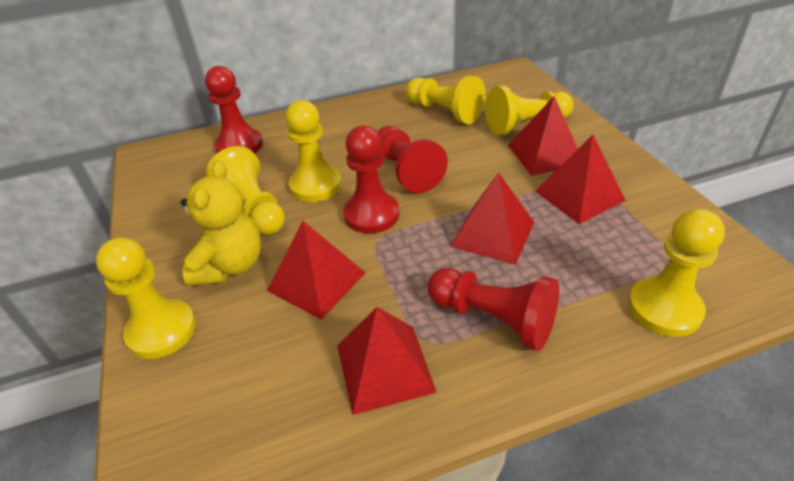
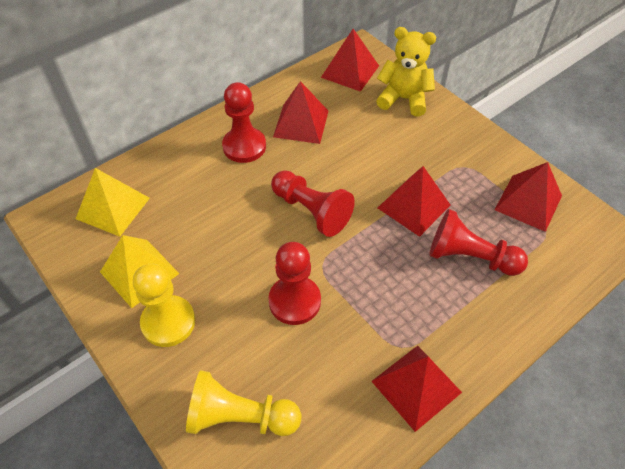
yellow pawn: [96,237,196,359] [206,146,285,235] [285,100,342,202] [406,76,486,124] [485,86,573,135] [628,209,725,337] = 6 -> [133,264,195,347] [186,370,301,436] = 2
yellow pyramid: none = 0 -> [76,168,150,237] [100,235,179,308] = 2

